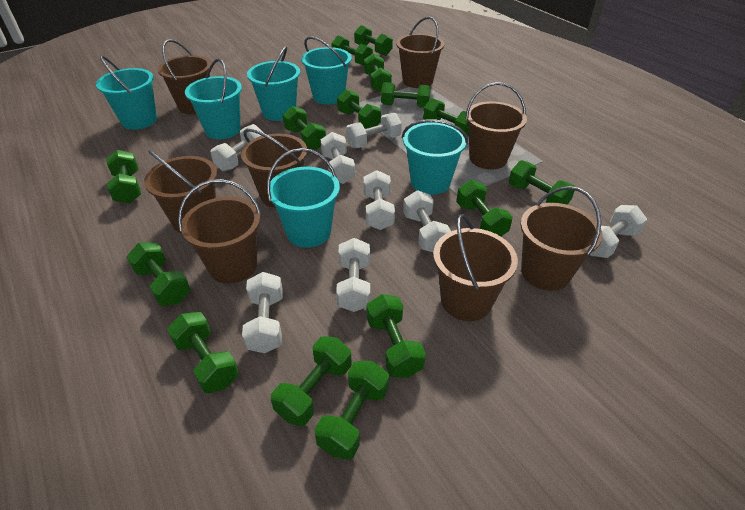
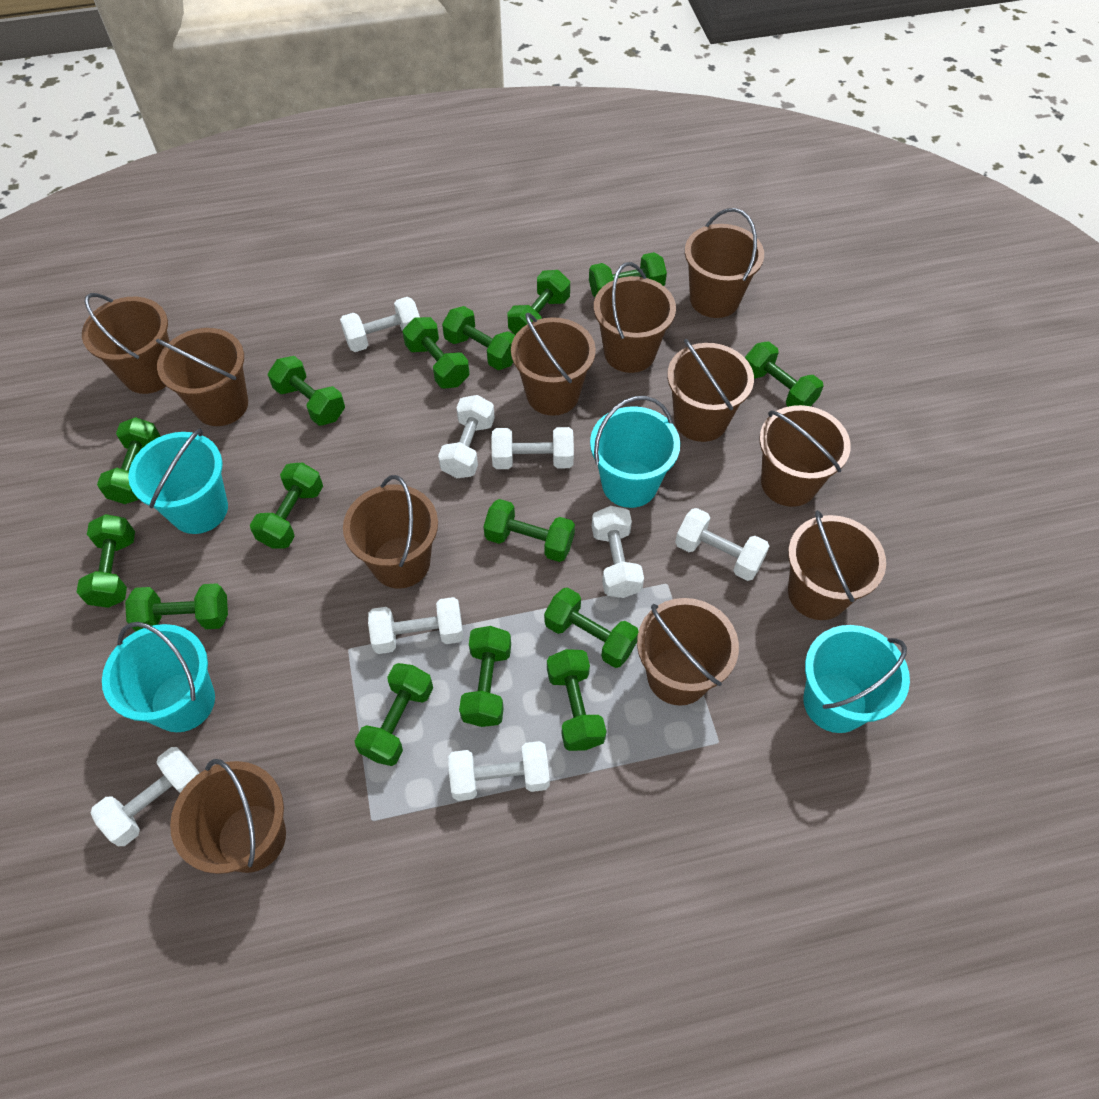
brown bucket: [144,150,217,234] [158,39,211,114] [178,179,261,284] [241,129,307,208] [396,16,444,88] [433,214,518,321] [465,82,527,170] [521,186,603,291] = 8 -> [82,293,170,394] [156,328,248,426] [170,759,286,874] [343,475,438,588] [511,313,596,416] [594,262,676,373] [637,598,739,706] [667,339,754,442] [685,208,764,318] [759,405,851,507] [788,510,886,620] = 11
turquoise bucket: [96,56,157,130] [185,59,242,139] [247,46,300,121] [267,148,340,248] [301,36,352,105] [402,120,468,195] = 6 -> [102,622,215,732] [128,429,228,534] [590,396,680,508] [803,625,910,733] = 4

